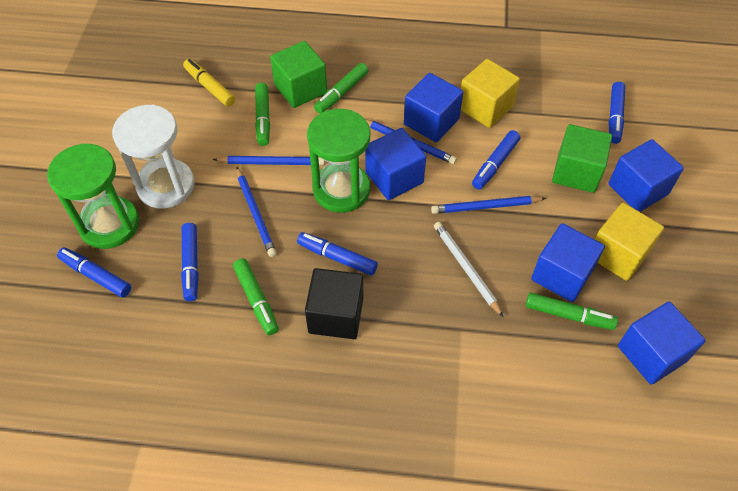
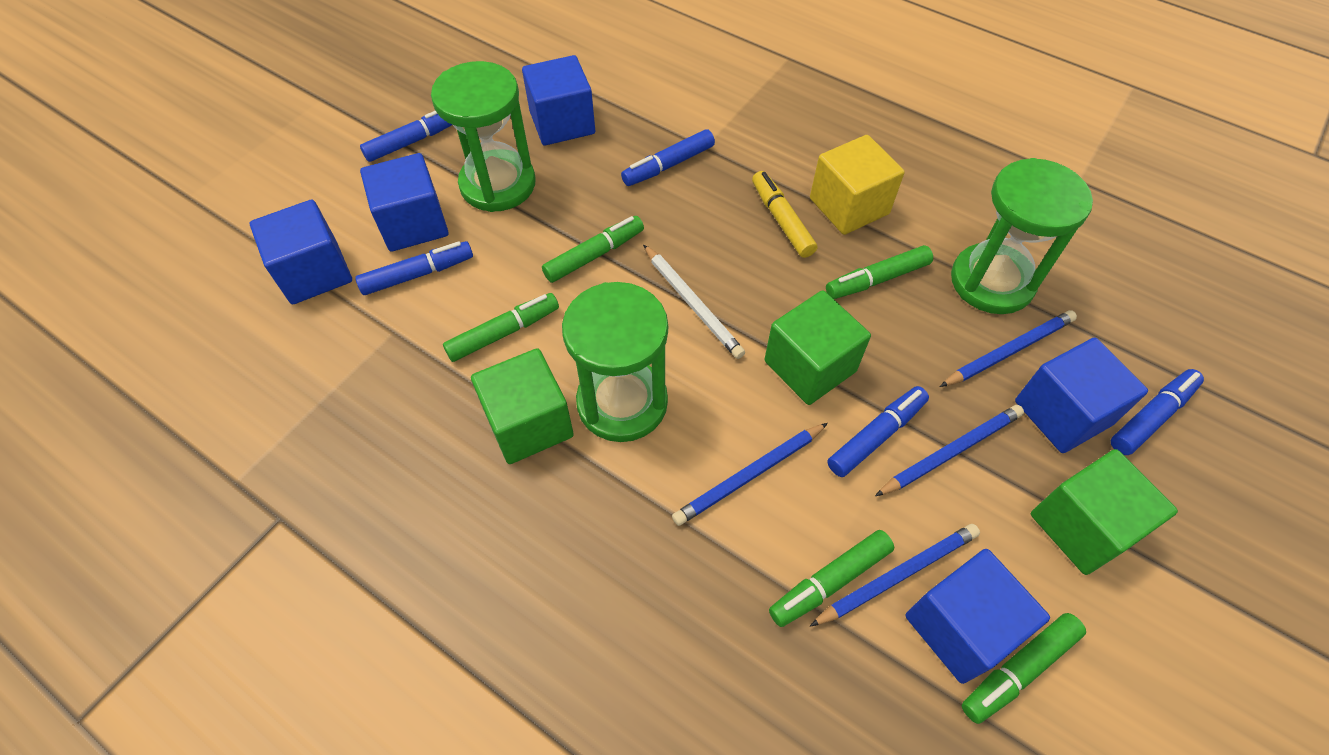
black cube: [305,268,363,339] = 1 -> none = 0
green cube: [270,41,327,108] [552,124,612,193] = 2 -> [471,348,574,464] [764,290,871,405] [1031,449,1178,575] = 3
green hourglass: [47,143,139,249] [307,109,370,213] = 2 -> [431,61,536,212] [562,282,668,442] [951,158,1093,314] = 3
green marker: [233,258,279,335] [255,83,270,146] [314,63,369,114] [526,293,618,330] = 4 -> [443,293,559,362] [542,216,644,283] [769,530,894,627] [826,245,933,299] [962,613,1086,724] = 5
white hourglass: [112,105,195,209] = 1 -> none = 0
yellow cube: [461,59,520,128] [595,203,664,281] = 2 -> [810,135,905,235] = 1

